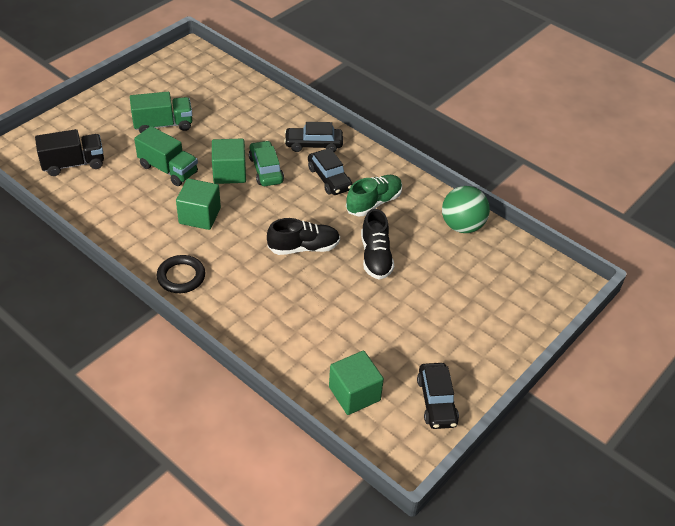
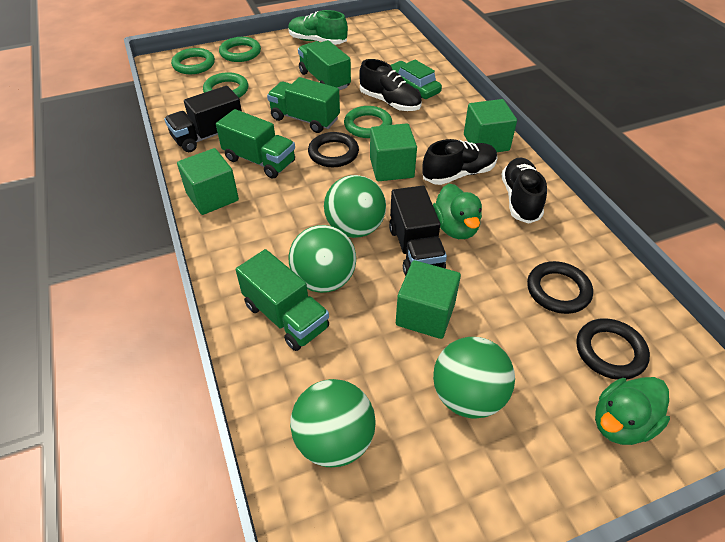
black car: [284,122,343,152] [308,148,352,195] [417,363,459,429] = 3 -> none = 0
black ring: [157,255,205,293] = 1 -> [308,132,359,167] [527,261,593,314] [576,318,650,380] = 3
black shoe: [267,218,340,255] [361,209,394,280] = 2 -> [359,59,422,111] [422,139,498,185] [501,157,547,224] = 3
black truck: [35,129,104,176] = 1 -> [164,86,242,152] [389,186,447,276] = 2
green ball: [442,186,490,233] = 1 -> [288,225,356,293] [290,379,375,467] [324,175,386,238] [433,337,515,419] = 4
green cube: [176,178,221,230] [212,139,246,184] [329,351,384,415] = 3 -> [177,148,239,215] [370,123,417,181] [396,260,461,339] [464,99,517,152] = 4
green duck: none = 0 -> [433,184,482,239] [595,377,670,445] = 2
green ring: none = 0 -> [171,48,215,74] [203,72,248,98] [219,37,261,62] [344,106,392,138] = 4
green truck: [130,92,192,133] [134,126,198,186] = 2 -> [216,109,295,179] [236,249,329,351] [267,77,340,133] [298,40,351,90] = 4

